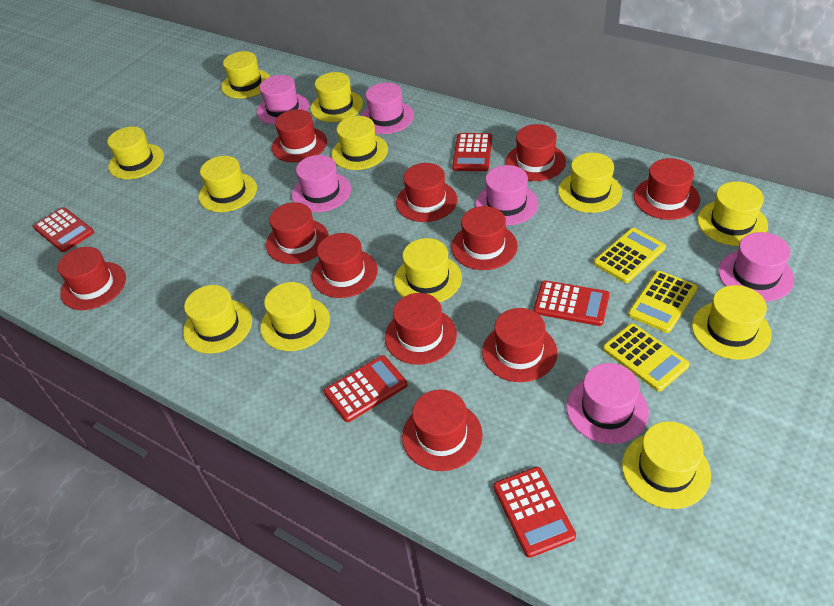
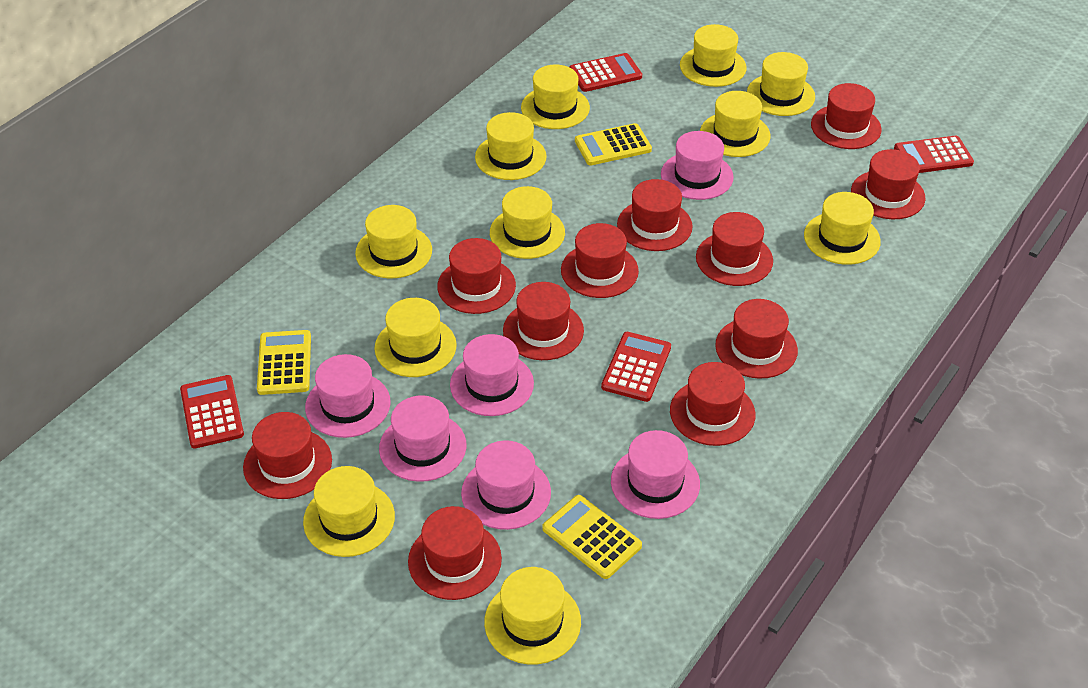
red calculator: [33,207,94,252] [324,355,407,422] [452,133,492,171] [493,467,576,558] [534,280,609,326] = 5 -> [180,375,244,449] [569,53,642,92] [601,332,671,402] [894,136,974,173] = 4
yellow hat: [107,126,164,179] [183,285,252,354] [198,156,257,212] [221,51,270,98] [260,282,330,351] [310,72,363,122] [331,116,388,170] [394,238,462,302] [558,153,622,213] [622,421,711,509] [692,285,772,360] [698,181,768,246] = 12 -> [303,466,395,557] [355,205,432,278] [374,298,457,377] [475,112,547,180] [484,567,581,664] [490,186,565,259] [521,65,590,129] [680,24,747,87] [700,91,770,157] [747,52,815,116] [804,192,881,265] = 11

